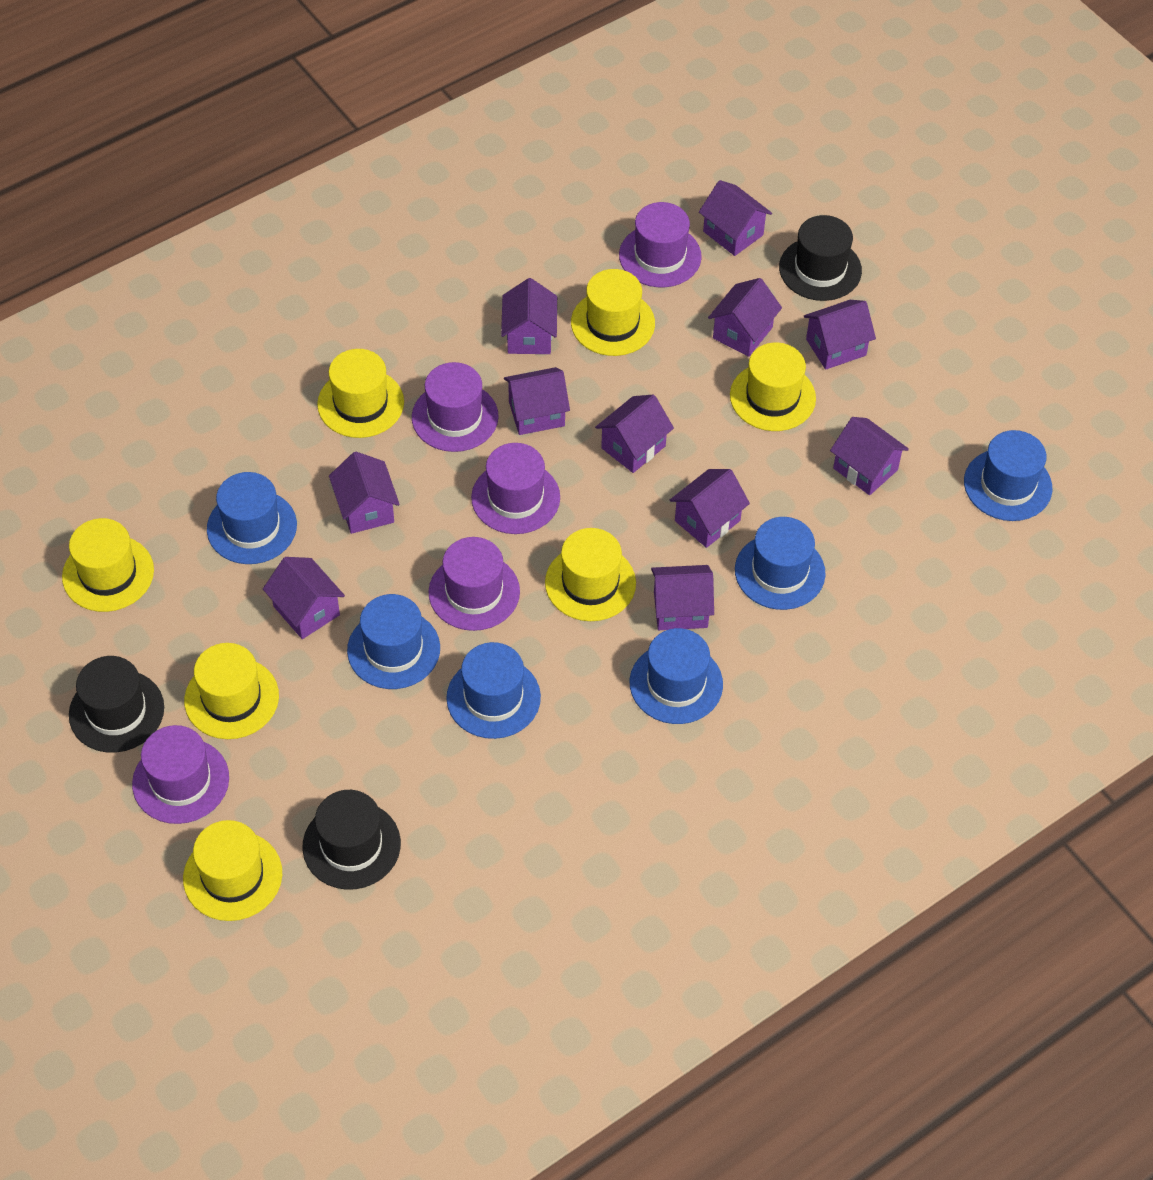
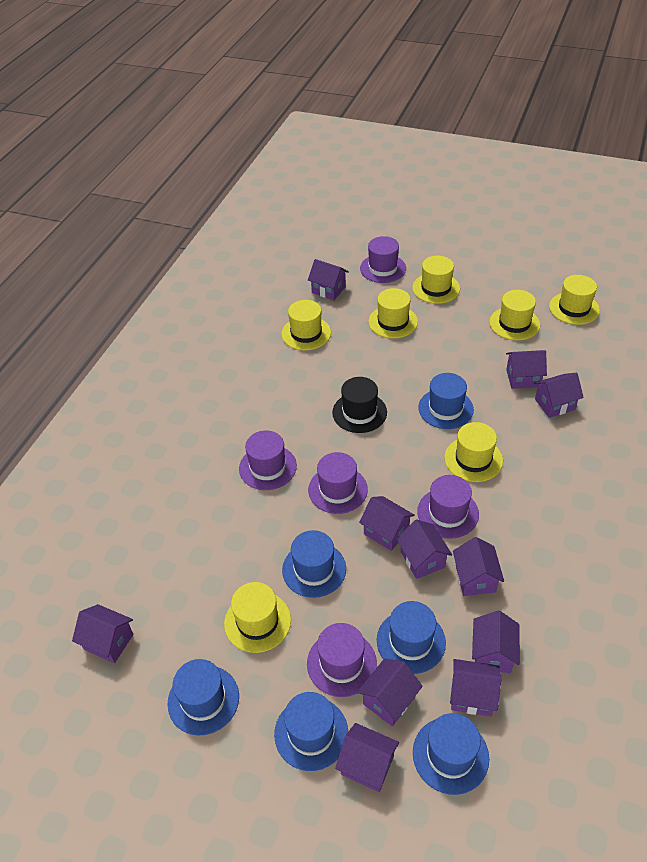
black hat: [69,656,164,753] [302,790,401,890] [779,215,862,301] = 3 -> [332,377,387,433] = 1

